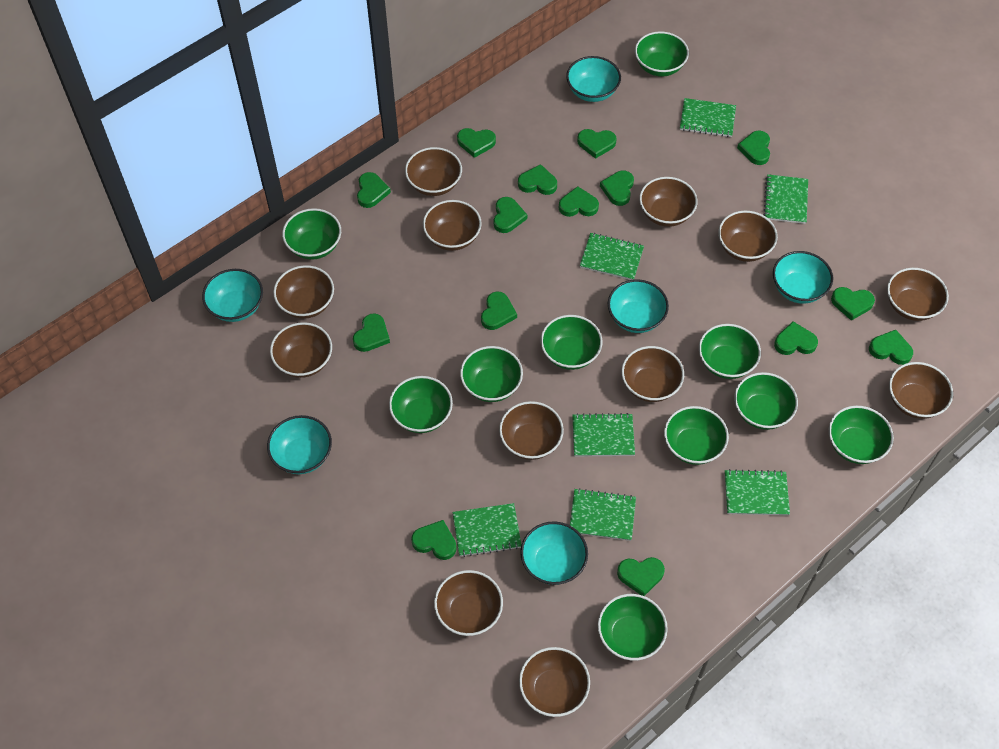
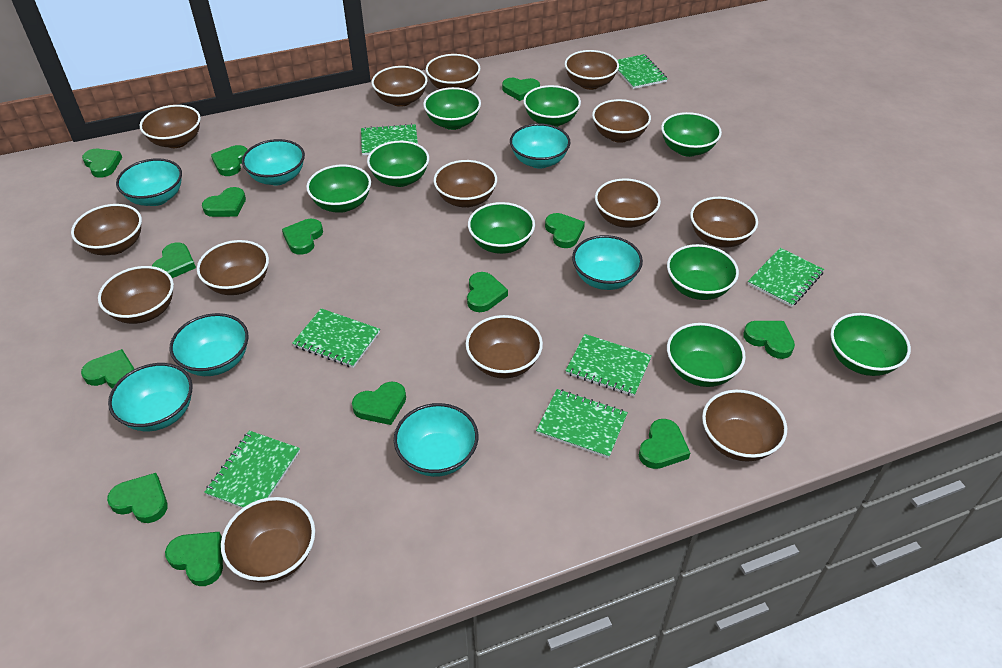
brown bowl: [270,322,332,378] [273,265,334,319] [405,147,462,196] [423,200,482,251] [434,570,503,636] [499,401,564,460] [519,647,590,717] [621,346,684,402] [639,177,698,227] [718,210,778,262] [887,268,949,321] [889,362,953,419] = 12 -> [71,204,142,255] [98,266,174,324] [139,105,201,148] [197,240,269,295] [221,497,315,583] [372,66,427,107] [426,54,480,89] [434,160,497,208] [466,315,543,378] [565,50,619,90] [592,99,651,143] [595,178,661,228] [690,197,758,248] [702,390,787,461] = 14
green bowl: [282,208,341,260] [389,376,453,433] [460,346,523,402] [541,315,602,370] [598,594,668,661] [635,31,689,77] [664,406,729,465] [699,324,761,379] [734,372,798,430] [829,406,894,464] = 10 -> [306,164,371,213] [367,141,429,187] [423,87,481,130] [468,202,535,254] [523,85,581,127] [661,112,722,157] [667,244,739,300] [667,323,746,387] [831,313,911,376] = 9
green heart: [353,313,390,352] [357,172,391,208] [411,520,457,560] [457,128,496,158] [481,291,517,330] [494,197,527,233] [518,164,557,195] [559,186,599,217] [577,129,616,159] [600,171,634,206] [617,557,665,596] [737,131,770,165] [774,322,818,355] [831,287,875,321] [869,330,913,365] = 15 -> [81,349,134,389] [82,149,122,178] [107,473,168,523] [152,243,196,278] [165,532,223,586] [202,187,246,217] [211,145,247,176] [282,219,323,255] [352,382,406,425] [467,272,508,312] [502,78,540,101] [545,213,585,248] [639,419,690,469] [743,321,795,359] = 14
turquoise bowl: [202,269,263,322] [267,415,332,474] [520,521,588,585] [566,56,621,102] [608,279,669,333] [773,251,833,304] = 6 -> [108,363,193,431] [116,158,182,206] [170,313,249,376] [242,139,305,185] [394,403,478,477] [510,123,570,169] [572,235,643,290] = 7

